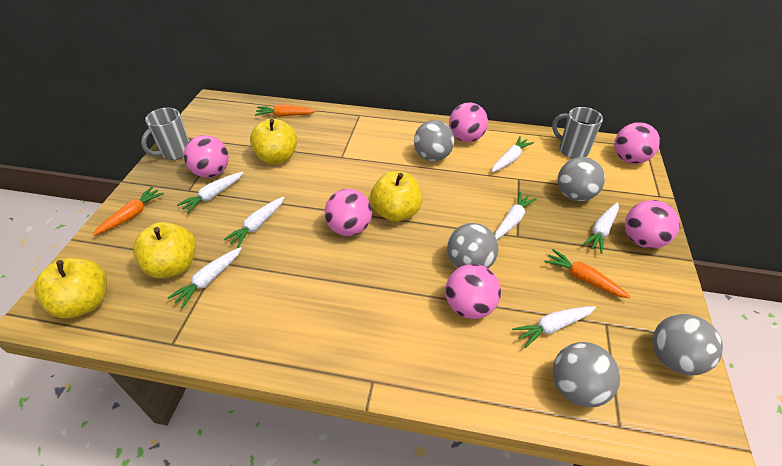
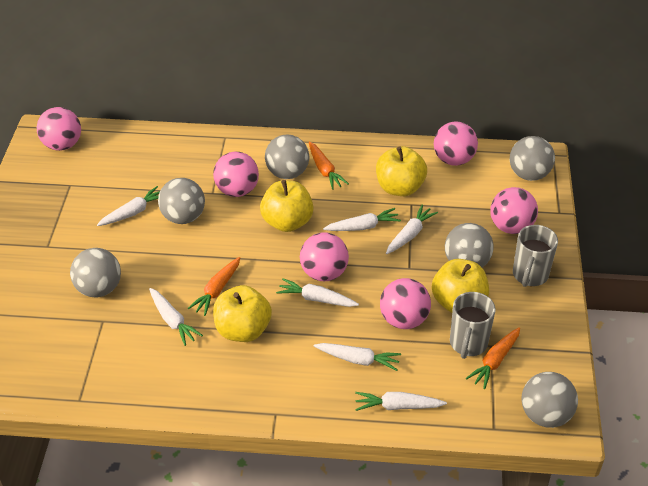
grey ball: [414,120,454,161] [447,223,498,268] [553,342,620,407] [558,157,605,201] [652,314,723,376] = 5 -> [70,248,121,297] [158,178,205,224] [265,135,309,179] [445,223,494,267] [510,136,555,181] [521,372,578,428] = 6

